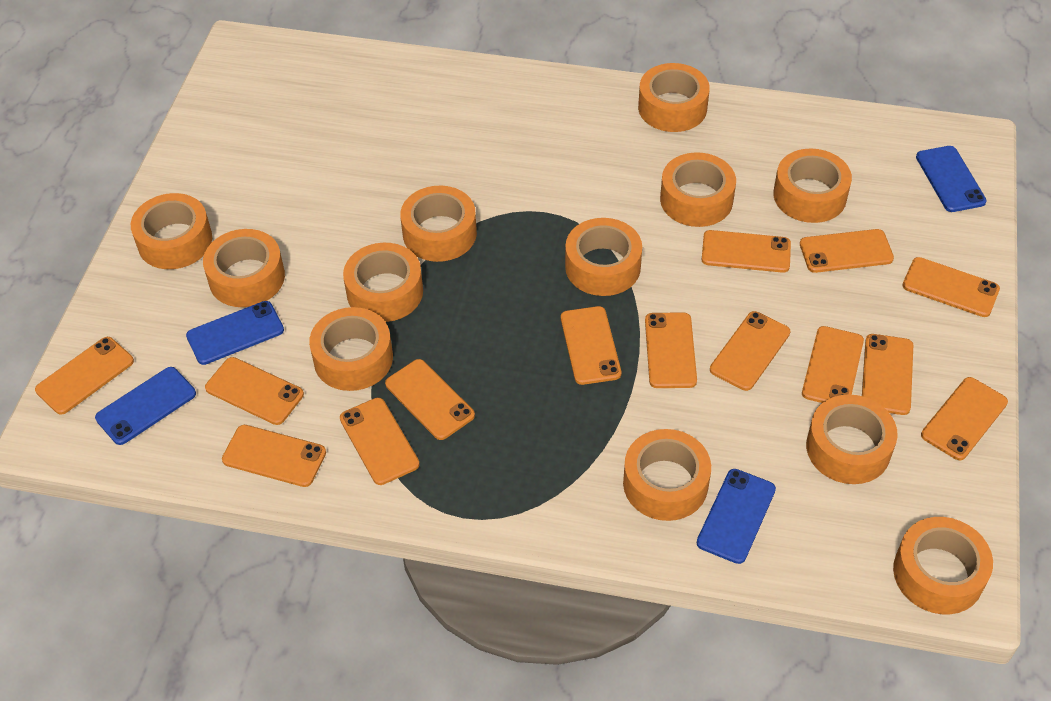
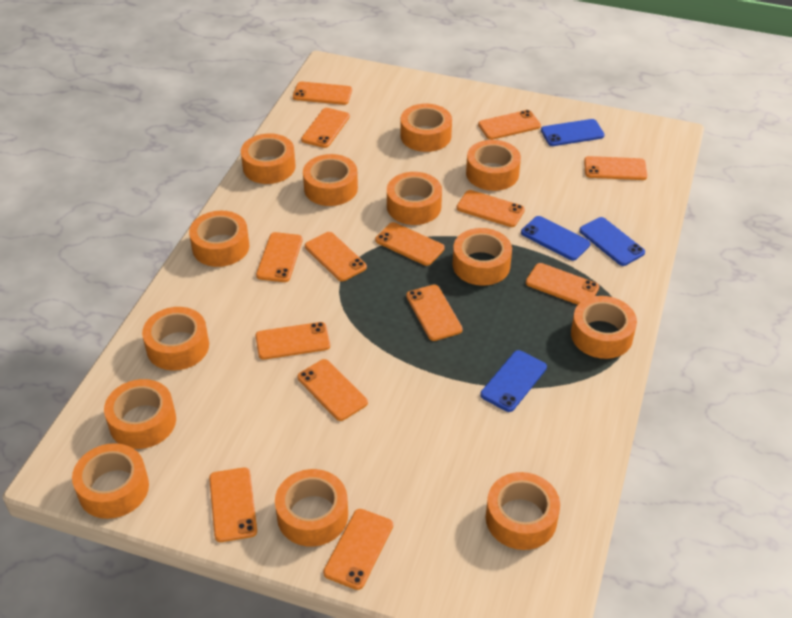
orange tape: [131,193,212,269] [203,229,285,307] [309,307,393,391] [343,243,423,322] [400,186,477,262] [565,218,642,296] [623,429,711,521] [638,63,710,132] [660,152,736,227] [773,149,852,223] [806,394,898,484] [893,517,993,614] = 12 -> [72,443,149,519] [104,379,176,449] [142,307,209,371] [189,211,249,267] [241,133,296,184] [275,469,348,546] [303,154,358,206] [387,172,442,225] [401,104,452,152] [453,228,512,286] [466,140,521,191] [486,472,560,550] [571,296,637,359] = 13

